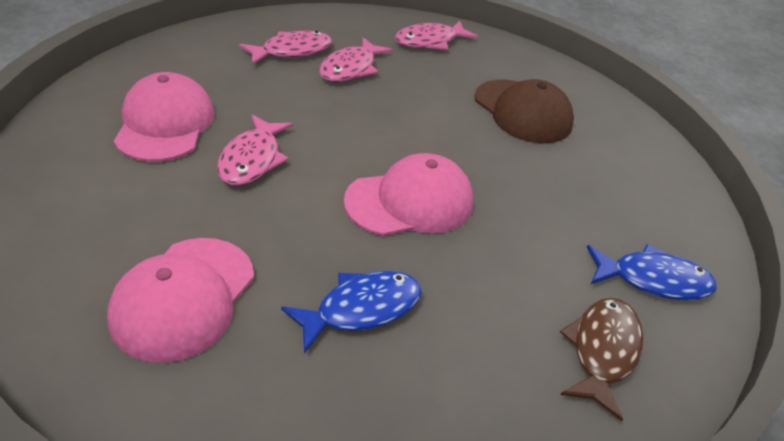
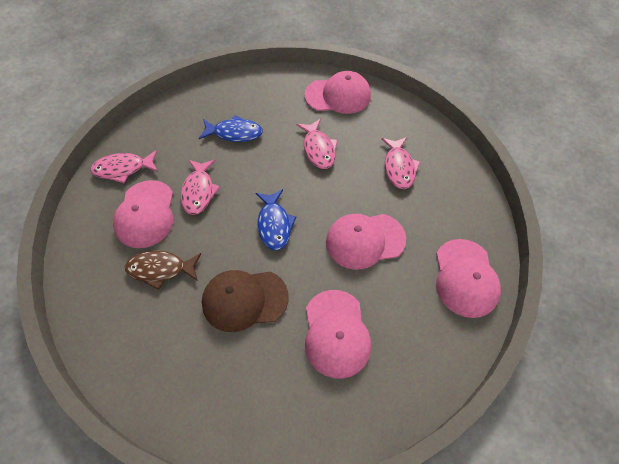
pink cap: [107,238,254,363] [114,72,214,162] [344,153,473,236] = 3 -> [113,180,173,248] [305,71,371,114] [305,290,371,379] [326,214,406,270] [436,239,501,318] = 5

